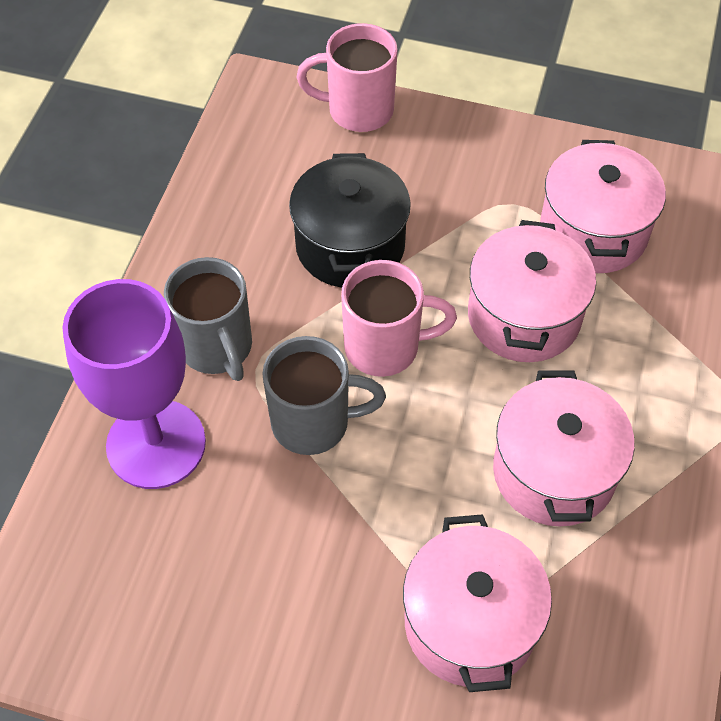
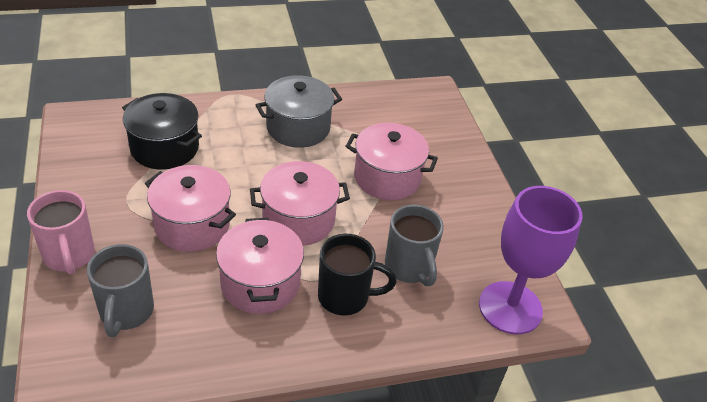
black mug: none = 0 -> [318,234,396,316] = 1
grey pot: none = 0 -> [256,75,342,148] = 1
pink mug: [296,23,398,132] [341,260,457,377] = 2 -> [27,190,95,275] = 1

